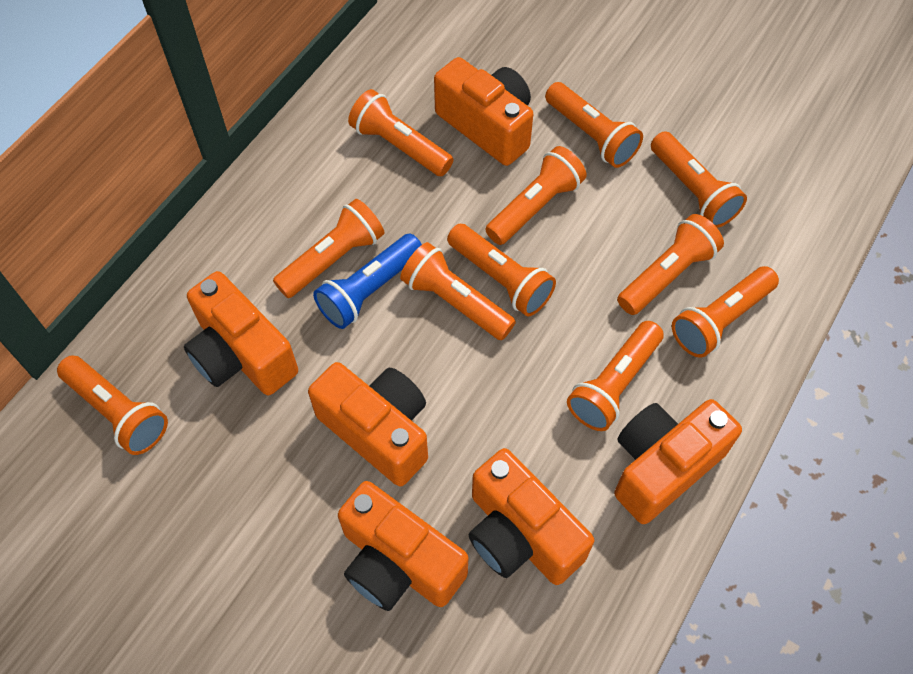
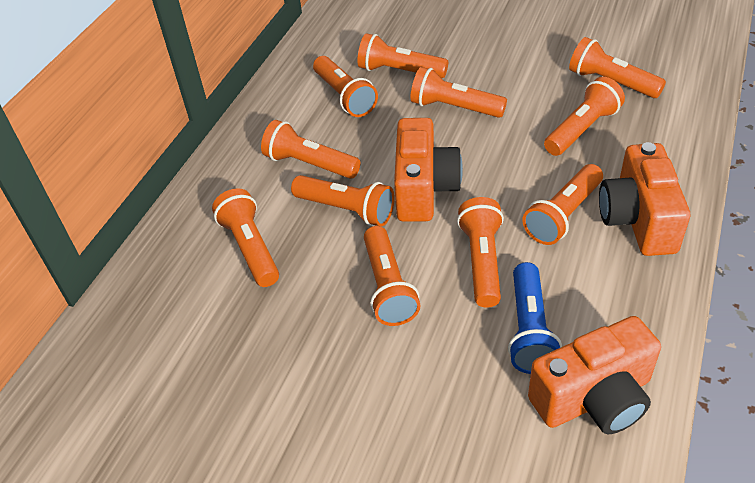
orange camera: [184,271,298,395] [308,362,428,487] [338,481,468,611] [434,57,533,166] [469,448,594,585] [614,399,742,524] = 6 -> [394,118,463,222] [528,316,661,434] [599,142,690,256] = 3

